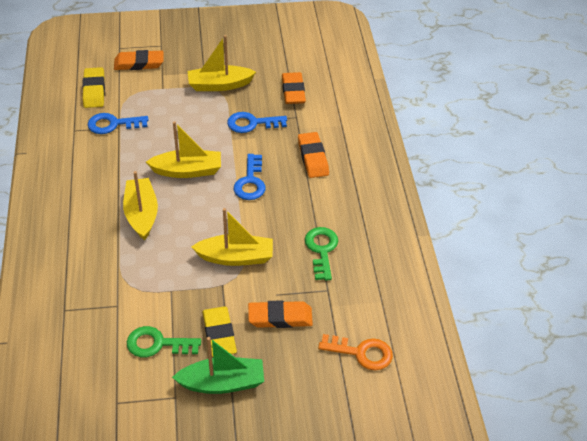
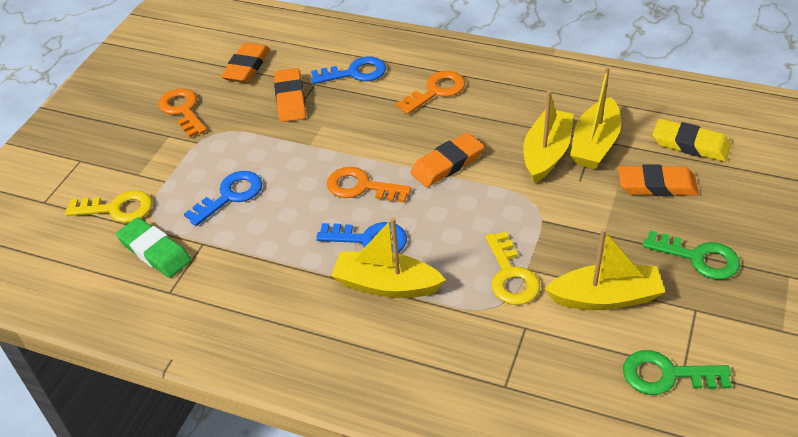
green boat: [172,337,264,394] = 1 -> none = 0
green eraser: none = 0 -> [116,217,191,278] = 1
orange key: [318,334,393,370] = 1 -> [158,88,207,138] [327,167,411,203] [396,71,465,114] = 3
yellow eraser: [82,67,105,108] [202,307,237,357] = 2 -> [652,119,731,162] = 1
yellow key: none = 0 -> [65,190,152,223] [485,232,540,305] = 2

